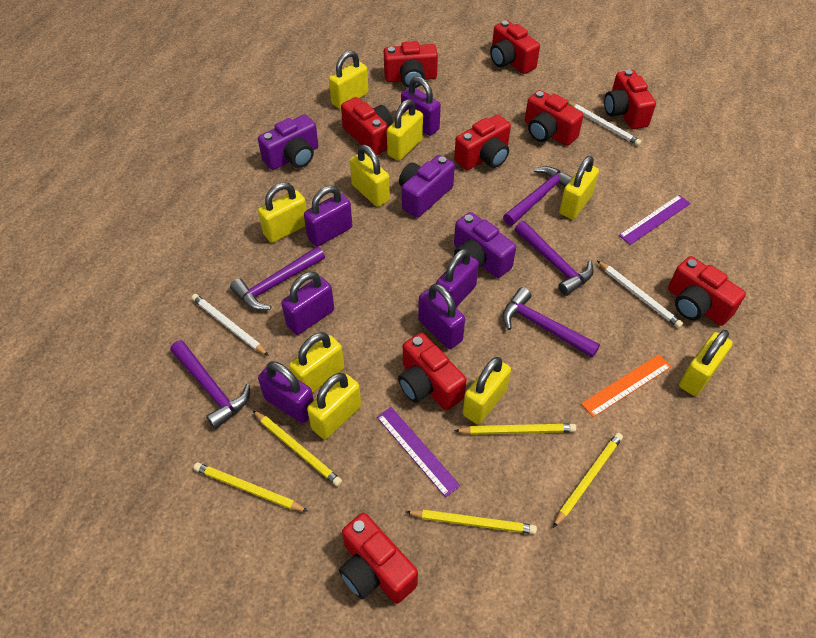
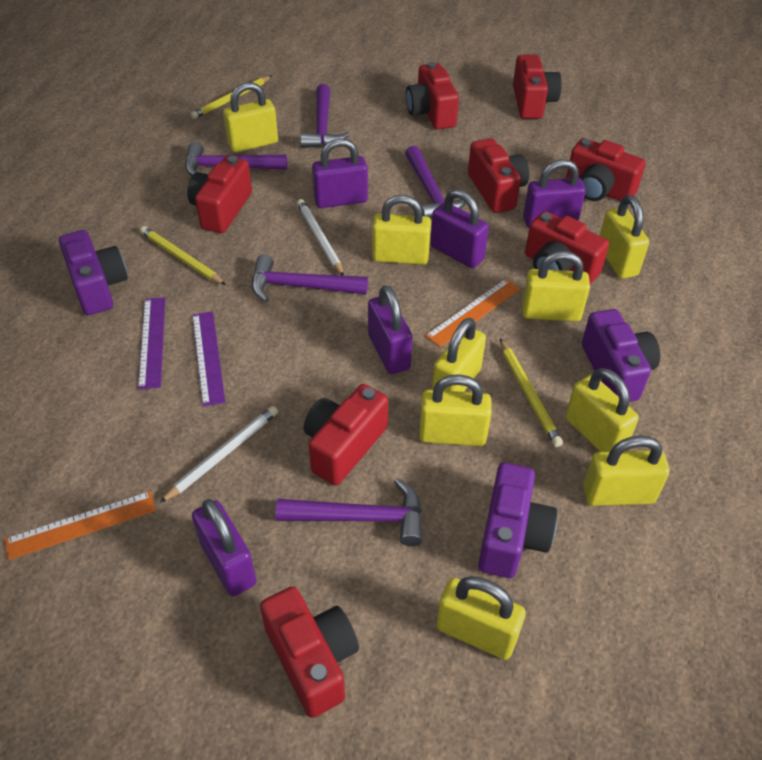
orange ruler: [581,354,671,417] = 1 -> [5,491,156,560] [425,279,520,347] = 2
purple padlock: [258,361,314,423] [281,272,334,335] [304,186,352,246] [401,76,441,136] [418,283,465,349] [436,249,479,307] = 6 -> [192,499,257,596] [312,138,368,208] [368,285,412,374] [430,189,489,268] [523,159,586,228] = 5
red camera: [339,513,418,604] [341,97,393,155] [384,41,438,88] [398,333,466,410] [454,114,511,170] [490,20,540,74] [525,90,584,146] [604,70,656,129] [668,256,746,326] = 9 -> [187,156,252,233] [260,586,359,718] [304,384,388,486] [406,62,459,129] [468,138,529,213] [513,55,562,119] [525,211,609,284] [566,138,646,201] = 8
white pencil: [191,294,269,356] [568,102,642,146] [597,261,683,328] = 3 -> [160,406,278,503] [297,199,344,276] = 2
yellow pencil: [193,462,308,512] [252,410,342,487] [406,510,537,534] [454,424,576,435] [553,433,623,528] = 5 -> [140,226,226,285] [191,76,272,119] [500,339,563,447] = 3

